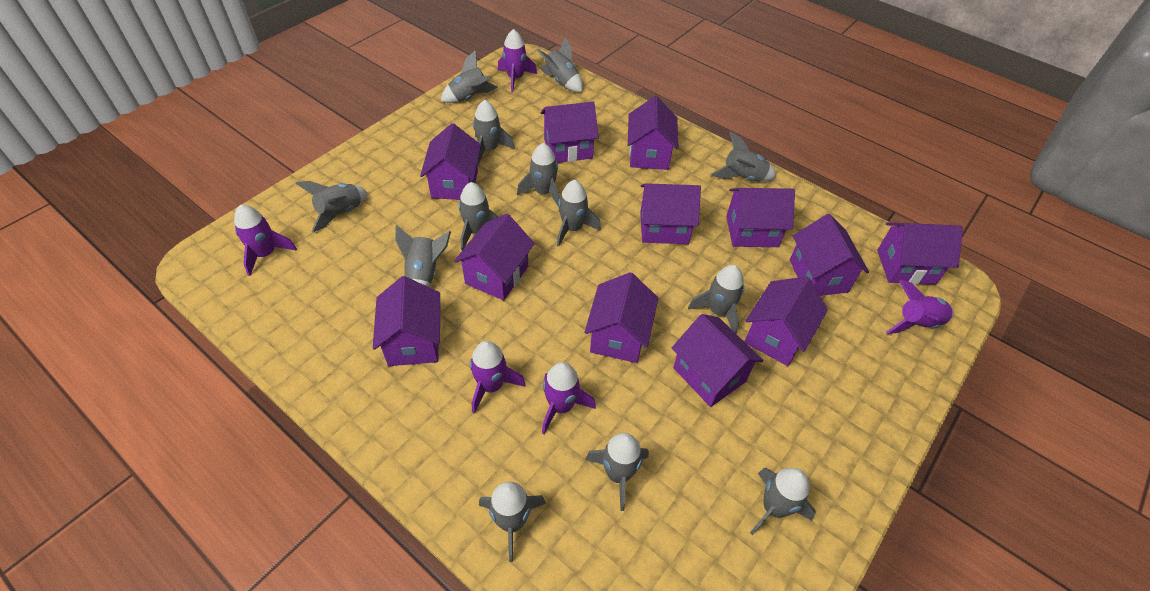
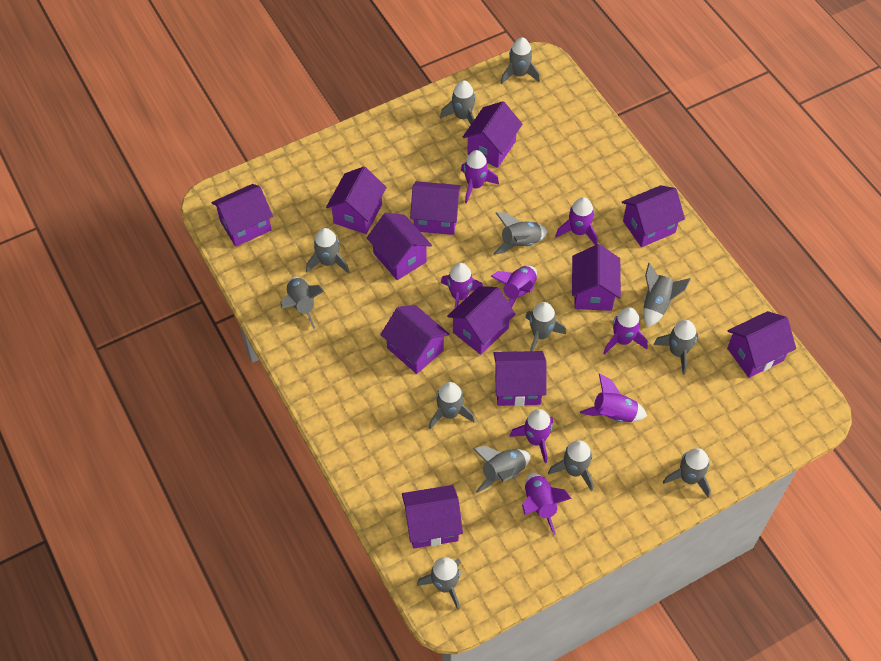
purple rocket: [234,205,297,276] [470,341,526,414] [498,29,537,92] [542,362,596,434] [886,280,954,334] = 5 -> [441,263,483,309] [461,150,499,203] [490,266,537,307] [510,409,553,463] [522,473,572,535] [555,197,598,245] [580,374,647,422] [603,307,648,355] = 8

